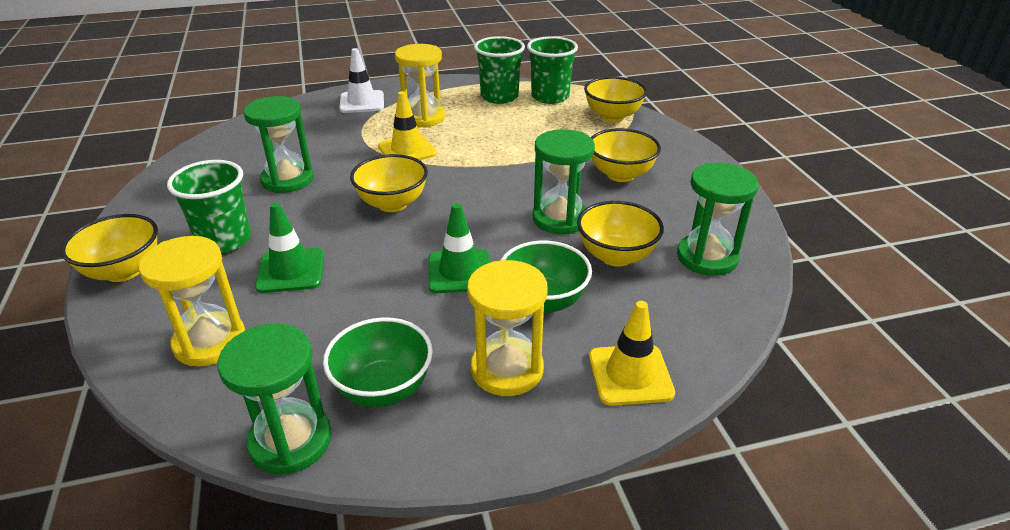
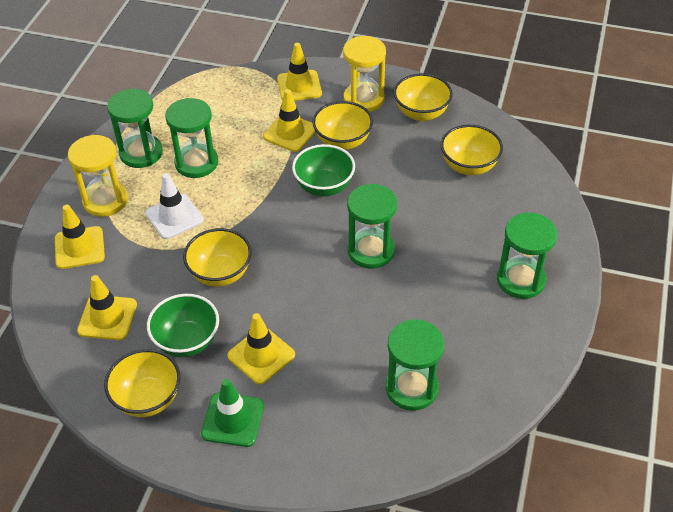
green cup: [167,160,251,253] [474,36,525,104] [527,36,578,104] = 3 -> none = 0
green hourglass: [218,323,332,474] [243,96,314,193] [533,129,595,234] [677,163,758,276] = 4 -> [107,89,163,168] [165,98,218,178] [347,184,397,269] [386,319,444,411] [497,212,557,299] = 5
green traffic cone: [255,202,324,293] [428,203,490,293] = 2 -> [201,379,264,447] = 1
yellow hourglass: [139,236,245,366] [395,44,445,128] [467,260,548,396] = 3 -> [68,135,128,217] [343,36,386,112] = 2
yellow traffic cone: [378,91,437,160] [589,301,675,406] = 2 -> [55,205,105,269] [77,275,137,340] [227,313,295,384] [263,89,316,152] [277,43,322,101] = 5

